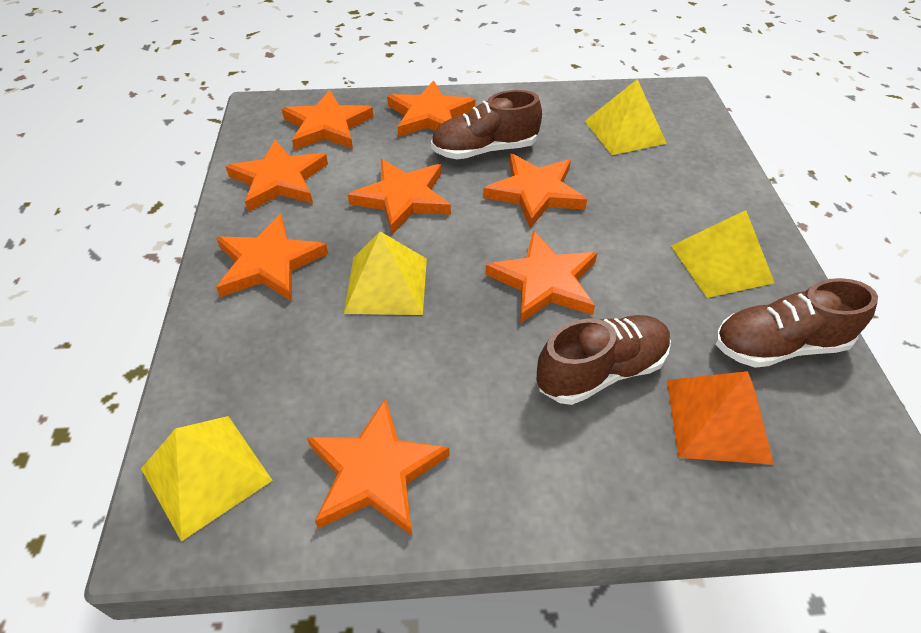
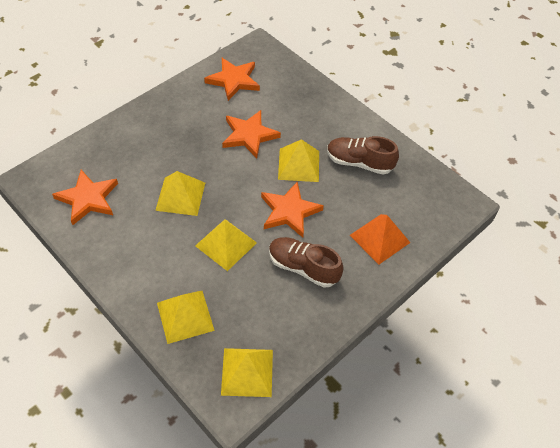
brown shoe: [431,90,542,159] [536,315,671,405] [715,278,878,368] = 3 -> [269,237,344,288] [327,136,399,175] = 2
orange star: [216,214,328,301] [226,140,328,212] [282,90,374,150] [307,398,449,536] [348,159,451,235] [387,80,475,137] [483,154,587,228] [485,231,597,323] = 8 -> [52,170,118,225] [204,58,260,101] [222,110,281,158] [261,182,324,237] = 4
yellow pyramid: [141,416,273,542] [344,231,427,315] [585,79,667,155] [671,210,775,298] = 4 -> [155,171,205,216] [157,291,215,344] [195,219,257,271] [221,348,273,397] [278,139,319,182] = 5

